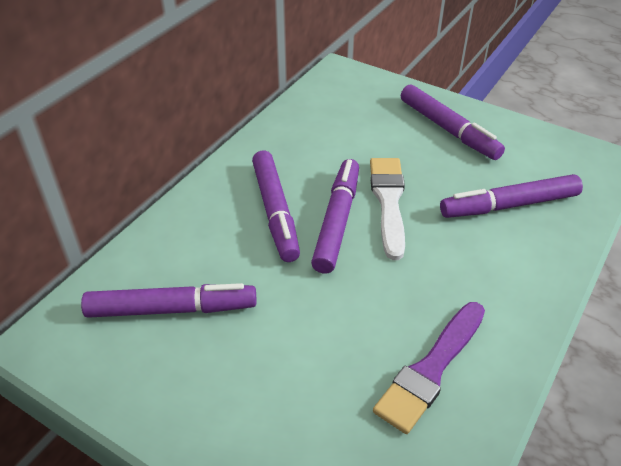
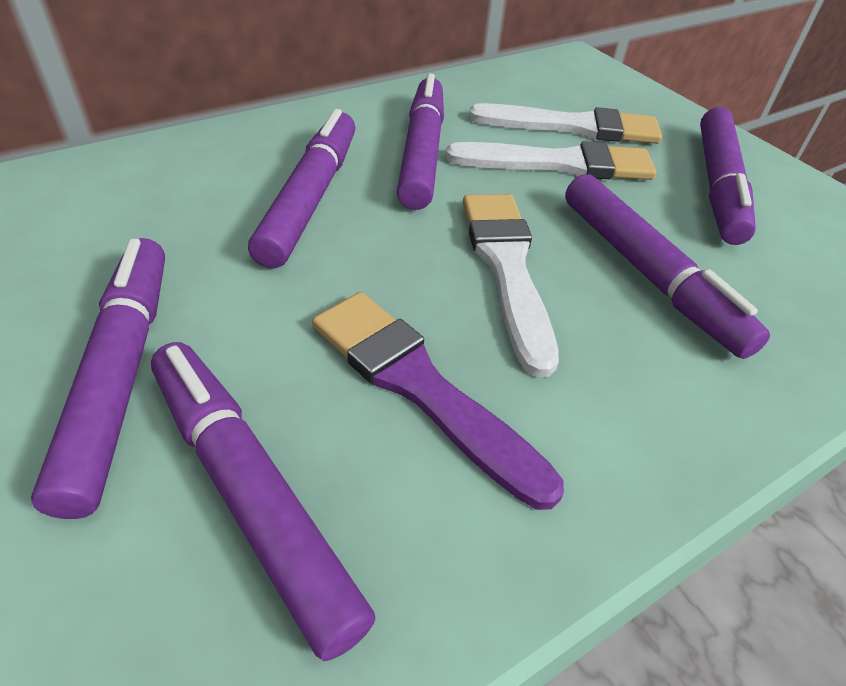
purple marker: [81,283,257,318] [252,151,300,262] [311,159,359,274] [401,84,505,160] [440,174,583,218] = 5 -> [31,238,165,519] [151,342,376,661] [248,109,355,268] [397,73,444,210] [565,174,770,359] [700,107,756,245] = 6
white brush: [370,158,405,260] = 1 -> [446,141,656,180] [463,194,559,377] [469,103,662,144] = 3

